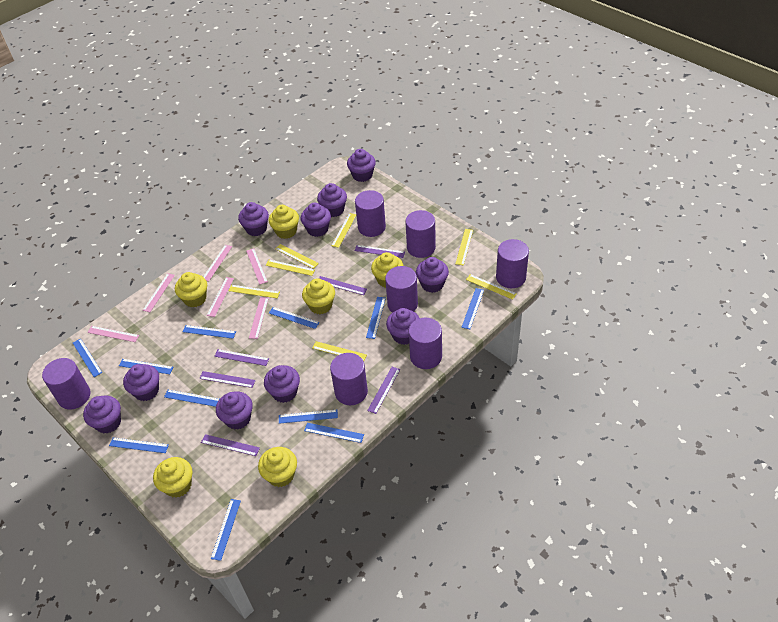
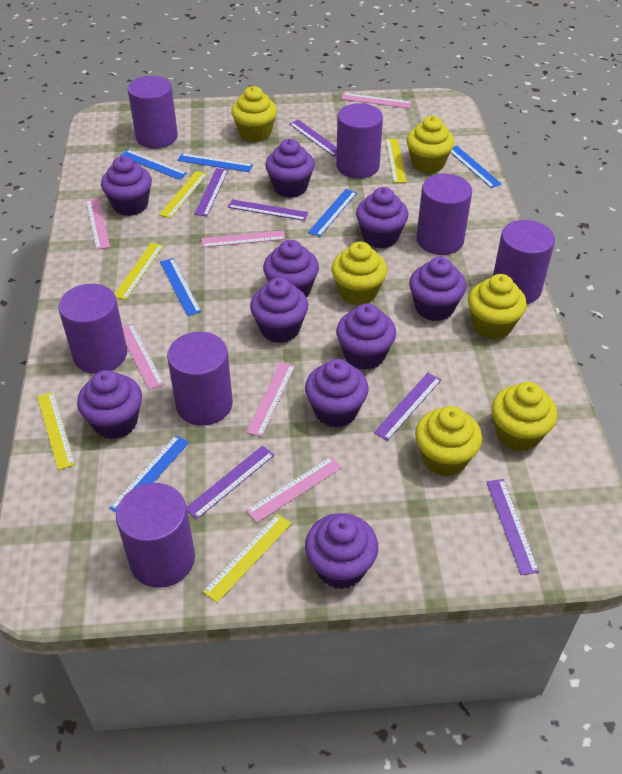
blue ruler: [73,338,102,377] [109,437,169,453] [119,359,173,374] [164,390,219,407] [183,325,236,339] [211,499,241,561] [269,307,320,329] [279,410,338,424] [304,423,364,443] [366,297,386,339] [461,288,484,329] = 11 -> [109,435,189,512] [120,150,187,180] [160,258,202,316] [177,153,253,172] [308,189,357,237] [450,146,502,188] = 6
yellow ruler: [229,285,280,298] [265,260,315,276] [276,244,319,269] [313,341,367,361] [331,213,356,248] [455,229,473,266] [466,274,517,300] = 7 -> [37,392,75,470] [115,243,164,300] [159,171,207,218] [203,514,292,603] [386,139,406,183] = 5

